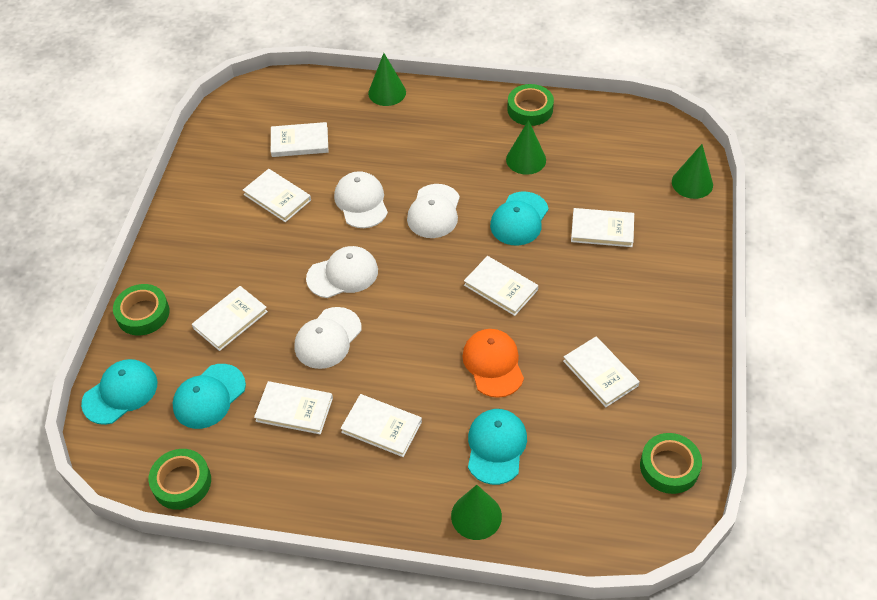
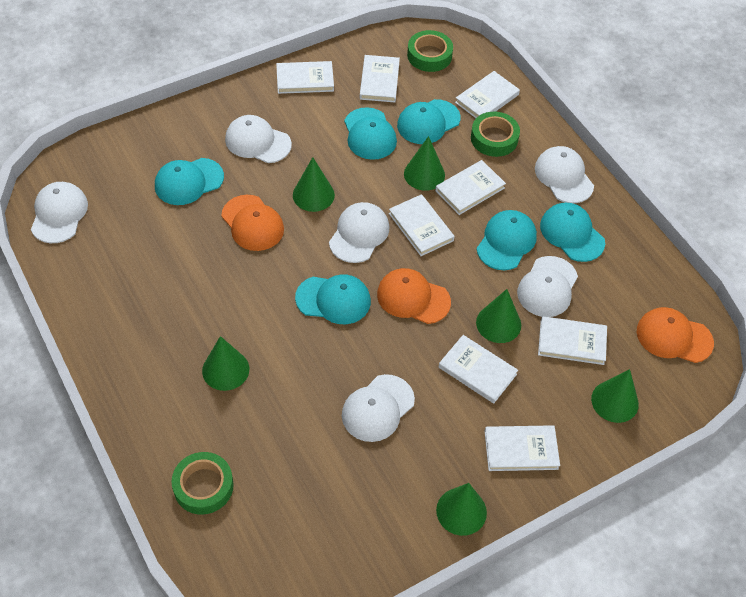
green cone: [368,53,406,106] [451,485,502,540] [506,120,546,175] [672,144,713,199] = 4 -> [202,336,249,391] [293,157,335,212] [404,136,445,191] [436,483,487,536] [476,289,521,343] [591,369,639,423] = 6
green tape: [113,284,169,335] [149,449,211,510] [507,84,554,126] [640,433,702,494] = 4 -> [171,452,234,514] [407,30,453,72] [471,112,520,157] = 3
orange cap: [462,329,524,398] = 1 -> [221,195,284,251] [377,268,451,324] [637,307,714,363] = 3
turquoise cap: [81,359,157,425] [173,364,246,429] [468,409,527,485] [490,192,549,246] = 4 -> [155,158,224,205] [295,274,371,324] [344,107,397,160] [397,99,461,144] [477,210,537,270] [540,203,605,262] = 6
white cap: [295,307,362,369] [306,246,378,298] [334,171,388,228] [407,184,460,238] = 4 -> [31,182,88,243] [225,115,292,163] [329,202,389,263] [342,374,415,442] [517,256,578,317] [535,146,594,203] = 6

